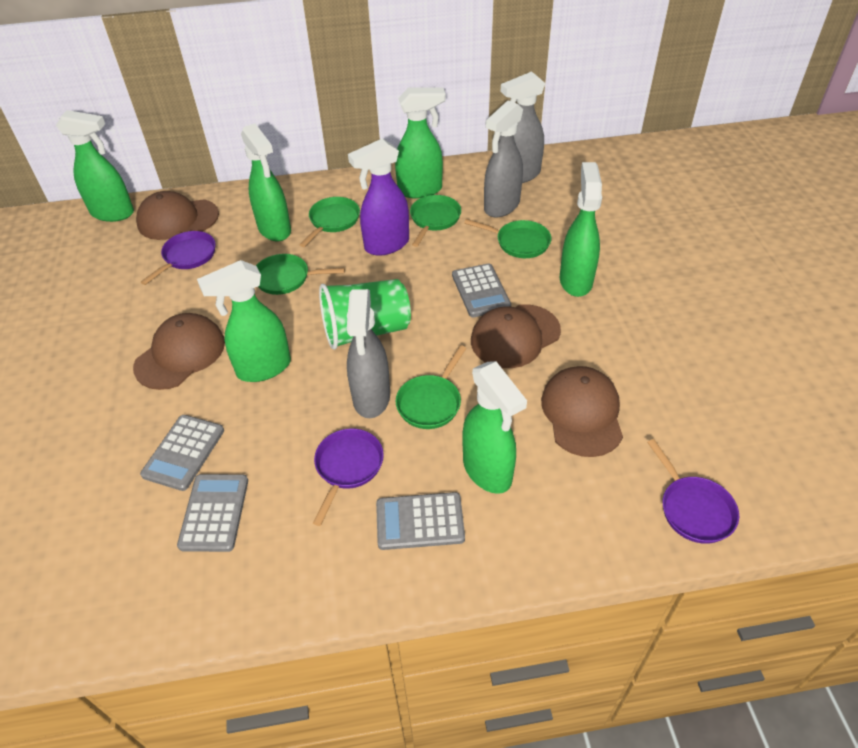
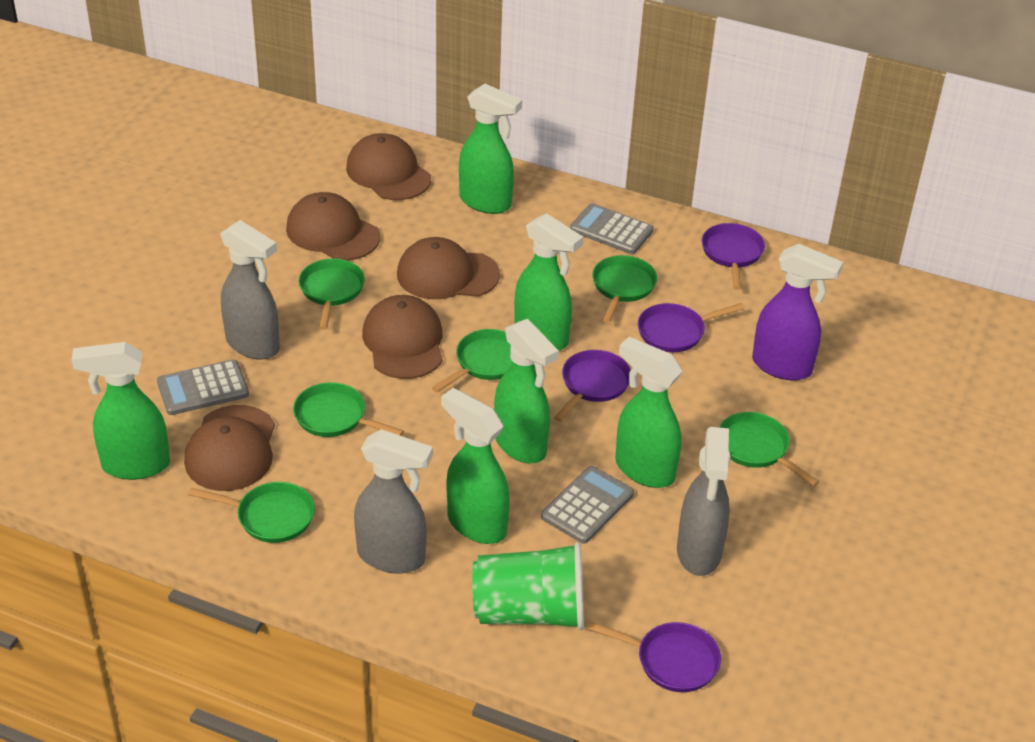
brown cap: [133,313,225,390] [136,191,219,240] [471,304,561,368] [541,366,623,457] = 4 -> [184,405,275,491] [286,192,380,261] [346,133,431,200] [362,295,443,379] [397,237,500,299] = 5
green pan: [256,254,345,295] [300,197,360,247] [395,345,466,429] [410,195,461,247] [464,219,551,258] = 5 -> [189,482,315,543] [293,382,404,437] [299,259,365,330] [432,329,513,393] [592,255,657,323] [719,412,819,486] = 6
grey calculator: [140,415,224,491] [177,474,248,552] [376,492,465,550] [452,263,511,317] = 4 -> [157,360,249,415] [541,466,634,544] [570,203,654,254] = 3
purple pan: [141,231,216,285] [313,428,384,526] [647,439,739,544] = 3 -> [554,350,631,422] [587,621,721,692] [638,303,744,352] [702,223,765,290] = 4

